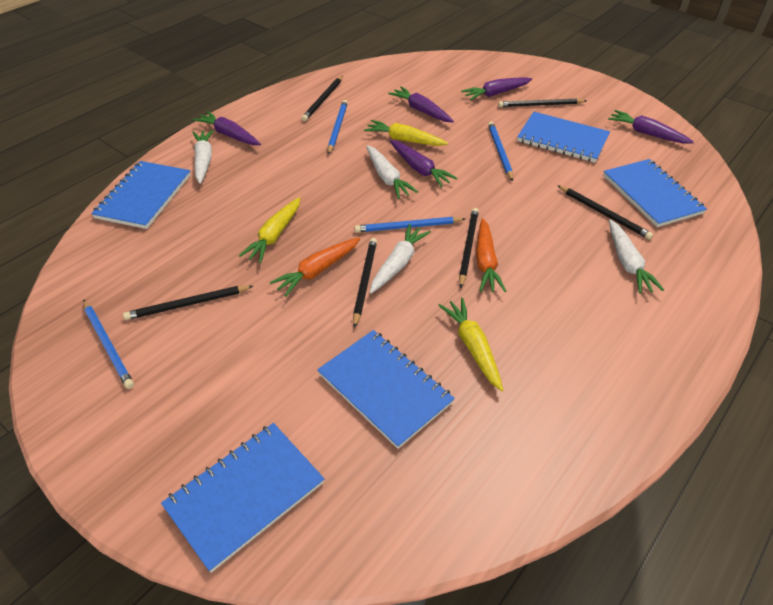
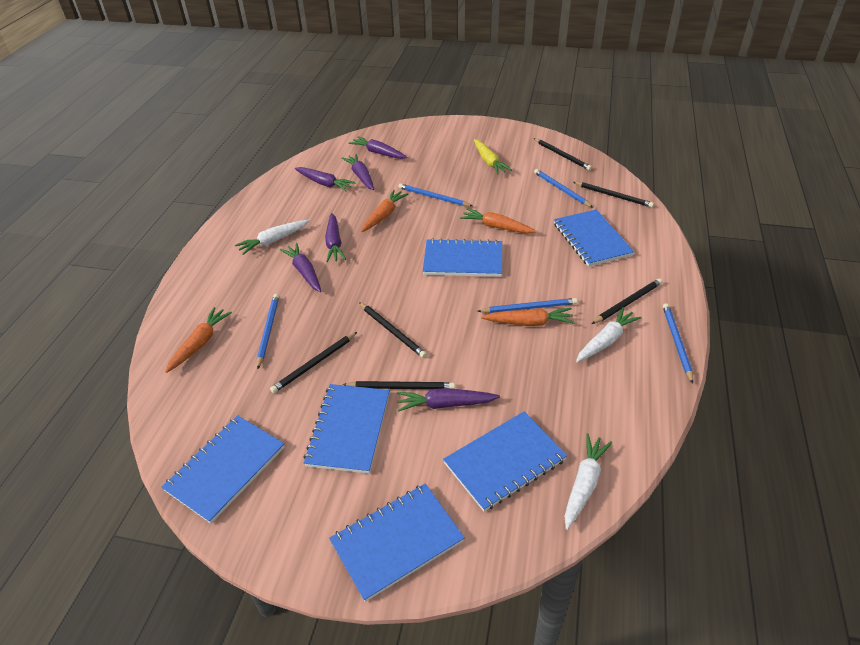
blue notebook: [91,161,191,229] [161,423,324,573] [317,330,455,449] [517,112,610,162] [603,159,707,227] = 5 -> [161,415,285,524] [303,384,390,474] [329,483,465,602] [423,238,502,277] [443,412,567,512] [554,209,634,267] = 6
blue pencil: [83,300,134,389] [328,100,348,155] [354,217,465,233] [488,122,513,181] = 4 -> [257,294,279,369] [398,183,472,206] [477,298,578,313] [534,169,593,208] [663,303,693,384] = 5
orange carrot: [270,237,360,297] [476,218,506,292] = 2 -> [165,307,232,373] [361,190,408,232] [460,208,537,233] [481,308,575,326] = 4
purple carrot: [193,111,261,145] [388,87,454,122] [390,140,457,187] [461,77,532,100] [608,110,694,143] = 5 -> [279,243,321,292] [295,167,356,191] [325,213,346,262] [342,154,374,190] [349,136,407,159] [397,388,500,412] = 6
white carrot: [193,130,214,184] [366,145,418,199] [370,224,431,294] [609,219,664,294] = 4 -> [235,220,310,255] [565,433,612,530] [576,307,642,362] = 3
yellow carrot: [239,197,300,263] [364,120,448,146] [438,298,503,391] = 3 -> [474,139,512,175] = 1

